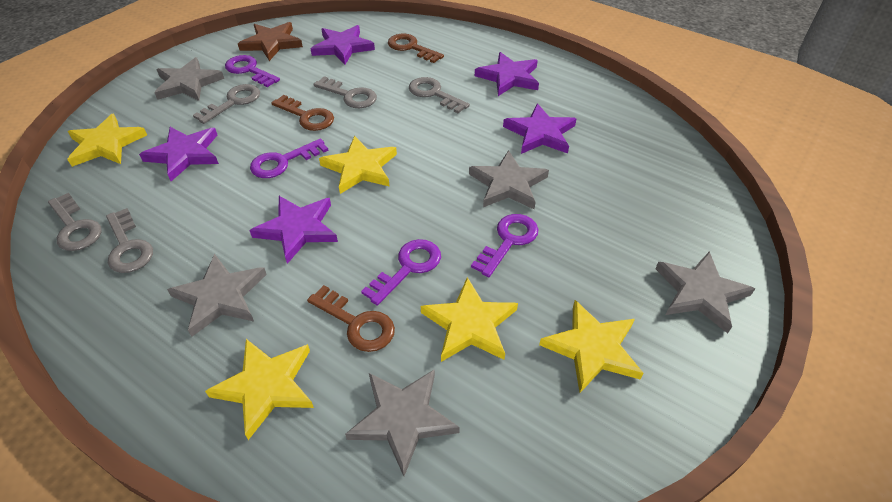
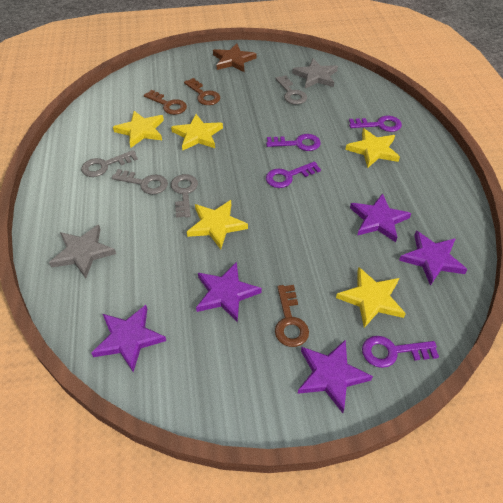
grey key: [48,193,101,251] [106,208,153,273] [193,84,260,124] [313,76,377,108] [409,77,470,113] = 5 -> [81,150,138,177] [111,169,168,194] [171,174,198,218] [276,75,307,105] = 4
grey star: [154,57,224,101] [167,254,267,337] [345,369,460,476] [469,150,549,209] [655,251,755,333] = 5 -> [49,225,116,278] [292,59,338,88] = 2

